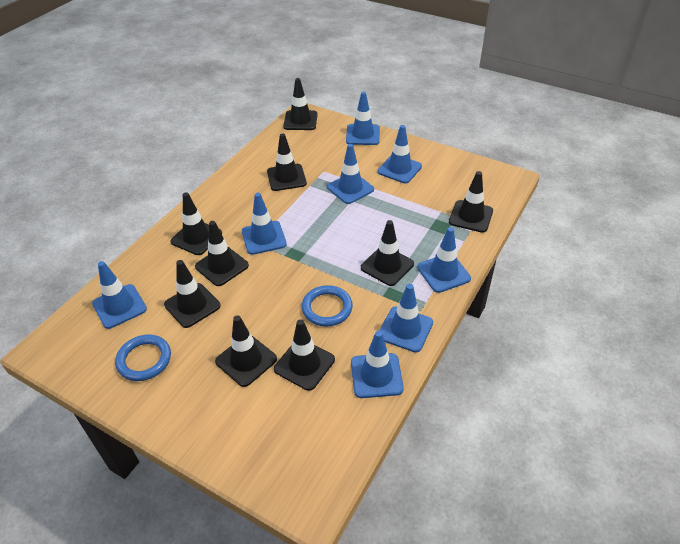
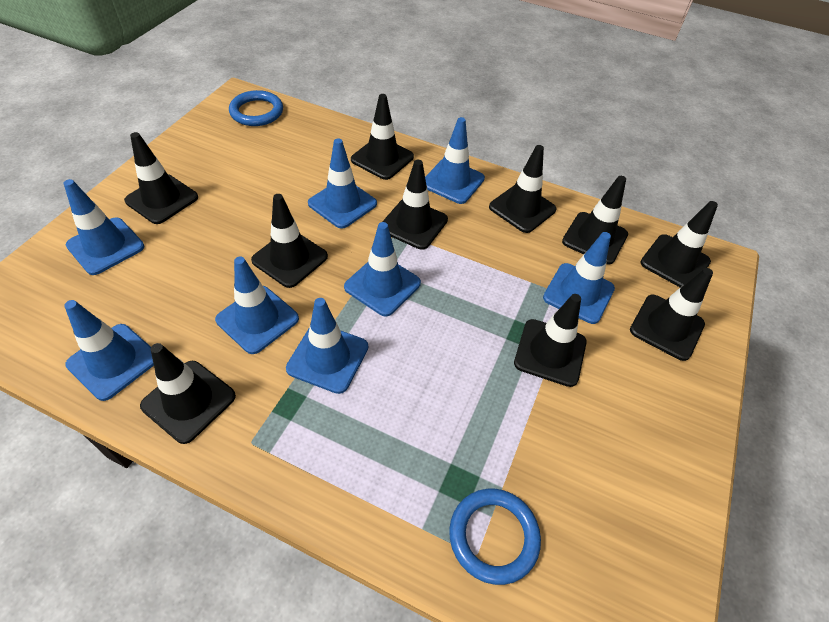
black traffic cone: [164,260,221,328] [170,192,222,255] [195,221,249,286] [215,315,277,387] [267,133,307,191] [274,319,335,391] [283,78,318,130] [361,220,414,286] [449,171,493,233] = 9 -> [124,132,198,224] [140,343,236,444] [251,194,328,288] [351,94,414,180] [382,160,448,250] [489,145,556,233] [514,294,587,387] [562,176,628,264] [630,268,713,361] [641,201,718,287] = 10

